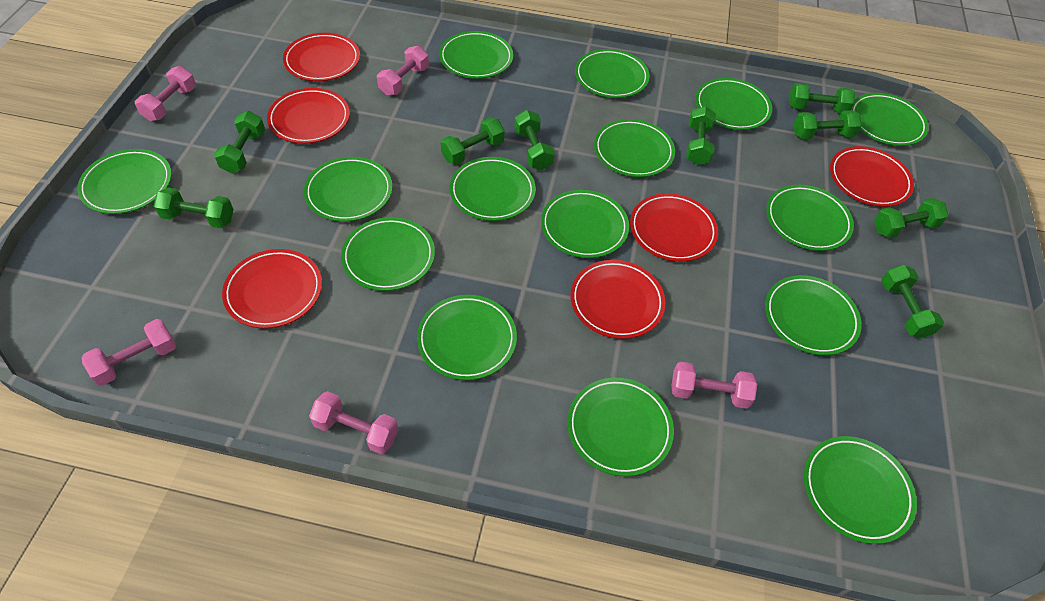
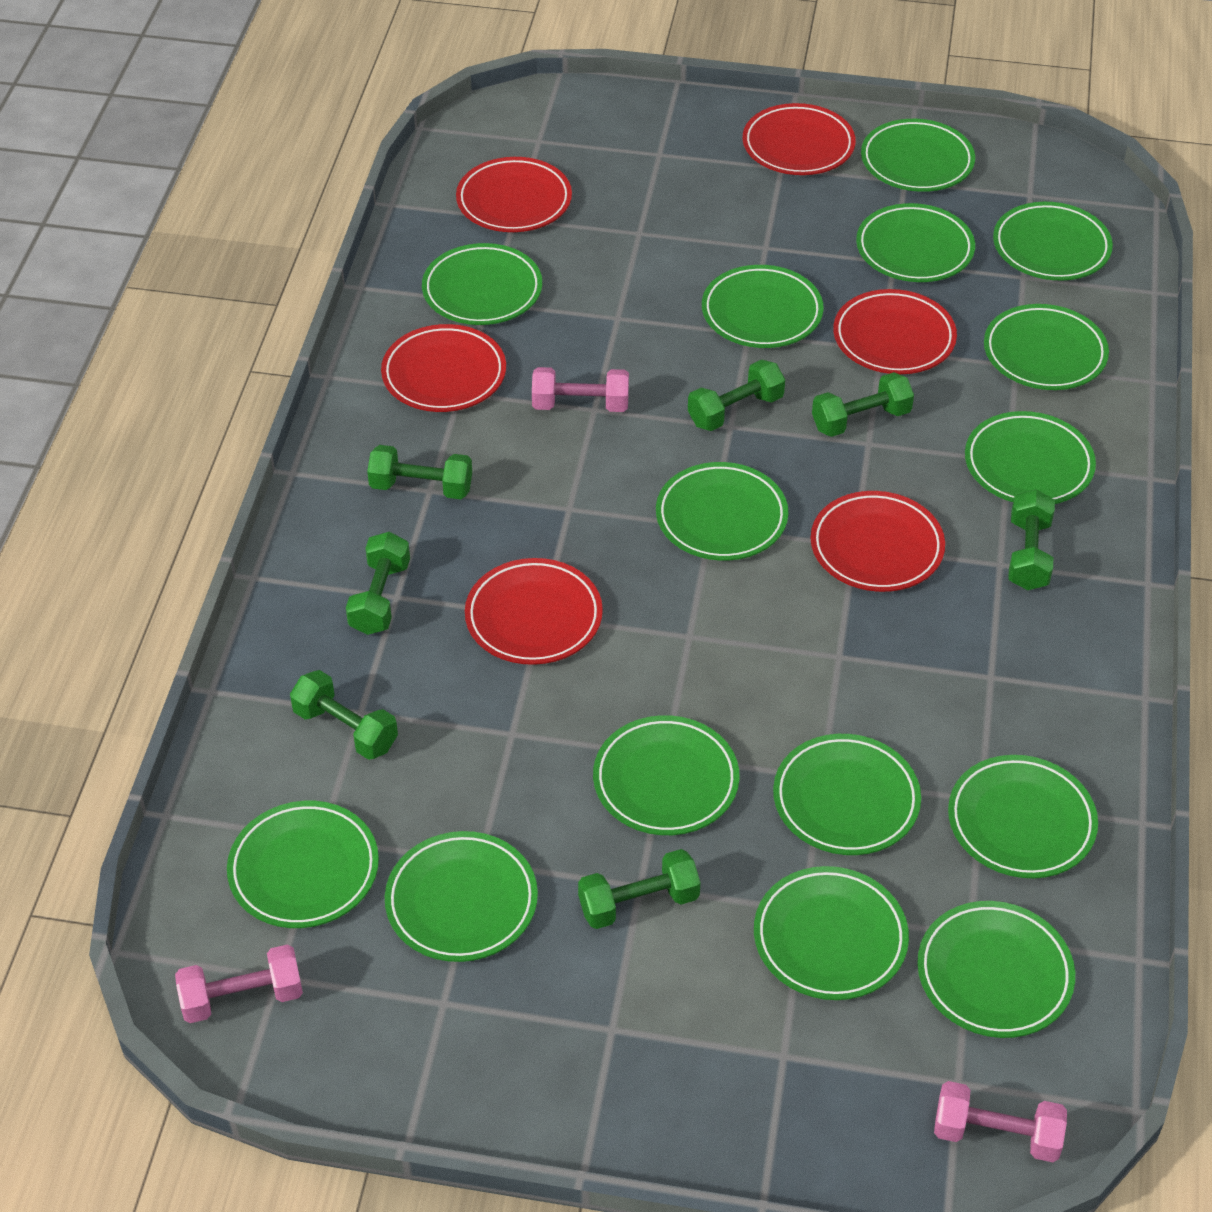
green dumbbell: [154,188,234,228] [214,111,265,173] [441,117,505,165] [514,110,555,170] [686,106,716,165] [789,83,855,113] [794,110,862,139] [874,198,948,238] [881,265,944,338] = 9 -> [290,670,398,760] [346,532,410,635] [367,445,472,499] [578,849,700,929] [688,359,785,431] [812,372,914,437] [1008,489,1055,590] = 7
pink dumbbell: [82,319,176,386] [135,66,196,121] [309,391,398,454] [377,46,429,96] [671,361,757,409] = 5 -> [175,944,303,1023] [532,367,629,412] [934,1081,1067,1162] = 3

